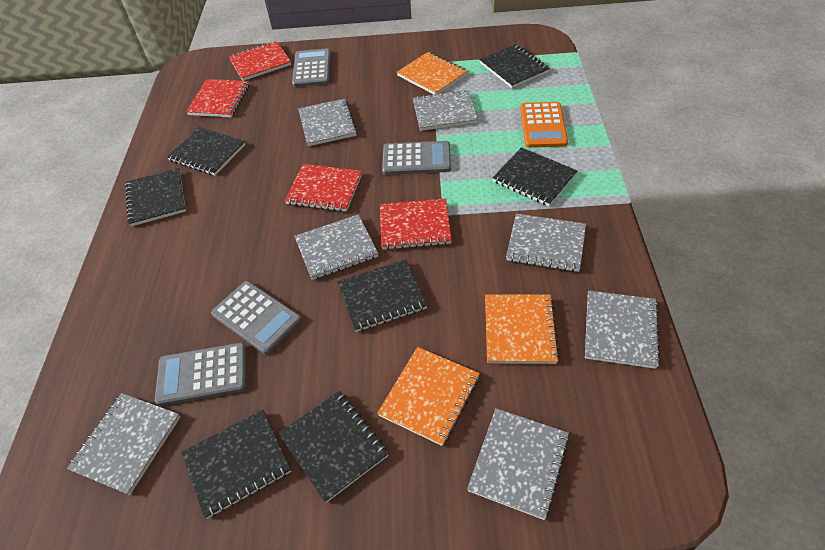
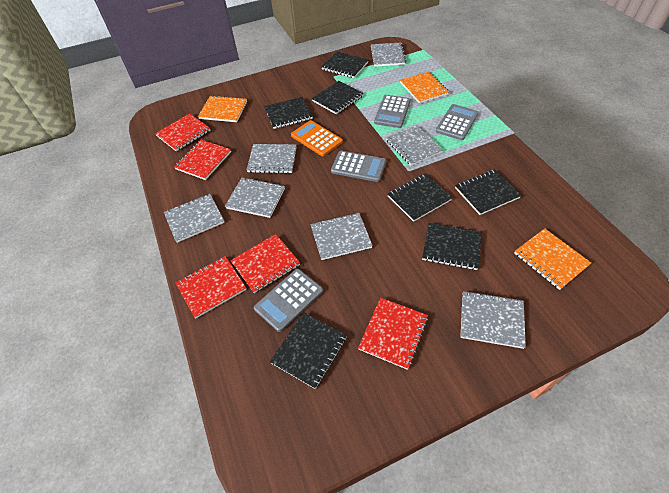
red notebook: [186,79,249,117] [229,41,291,81] [284,164,362,212] [380,198,452,250] = 4 -> [155,113,210,151] [174,140,231,180] [176,256,246,318] [230,234,300,293] [358,298,428,370] = 5

